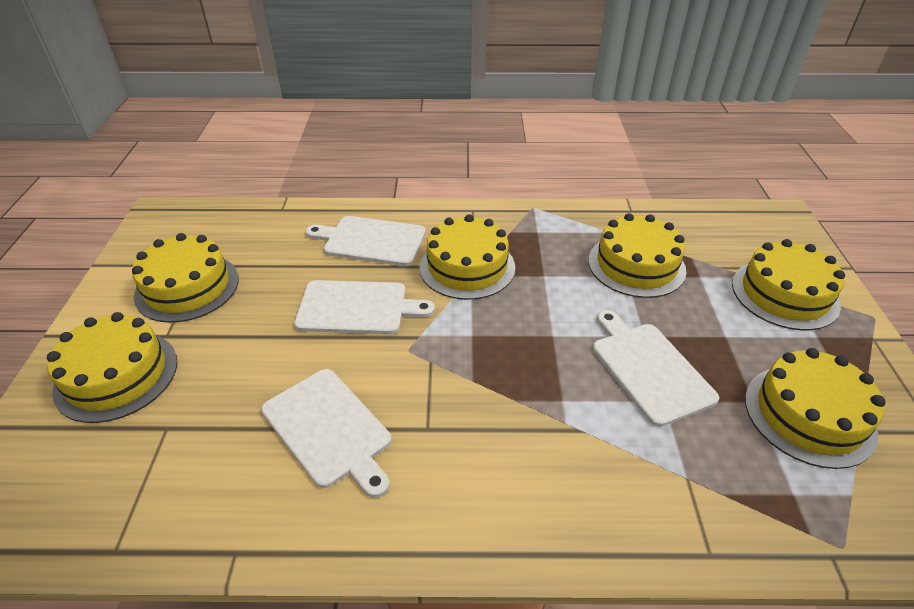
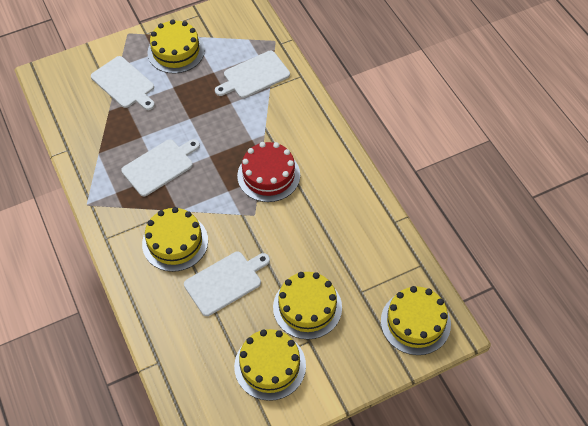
red cake: none = 0 -> [237,142,300,202] = 1
yellow cake: [47,312,177,423] [132,233,239,323] [419,214,515,300] [588,213,686,298] [732,239,845,330] [745,348,885,469] = 6 -> [142,207,208,272] [147,19,205,73] [234,329,306,401] [273,272,342,340] [381,286,451,355] = 5

